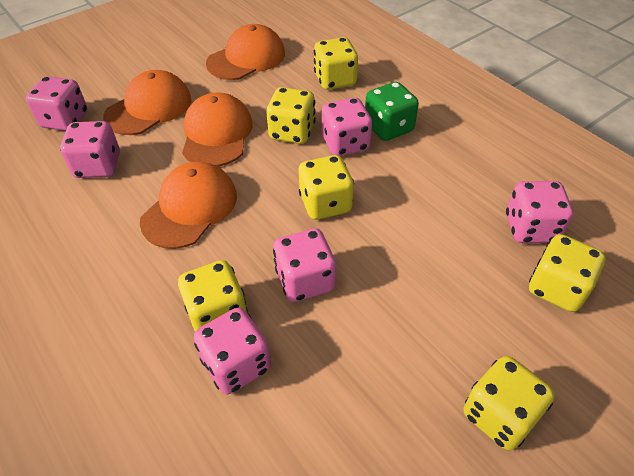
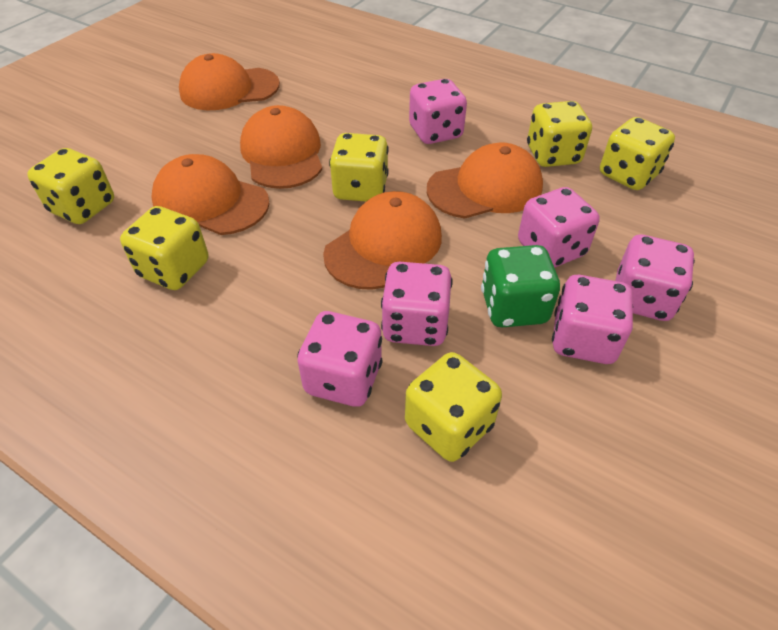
orange cap: [103,70,191,135] [140,161,237,249] [182,92,253,167] [206,24,285,80] = 4 -> [151,154,270,235] [179,53,280,110] [240,105,322,189] [323,191,442,290] [427,143,543,219] = 5

